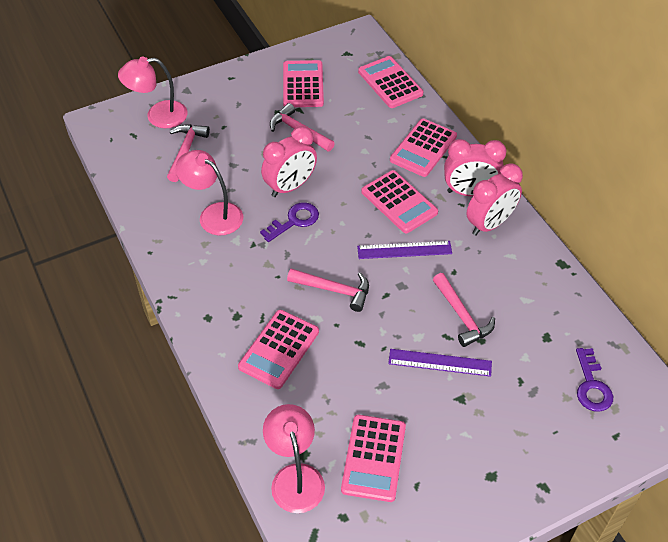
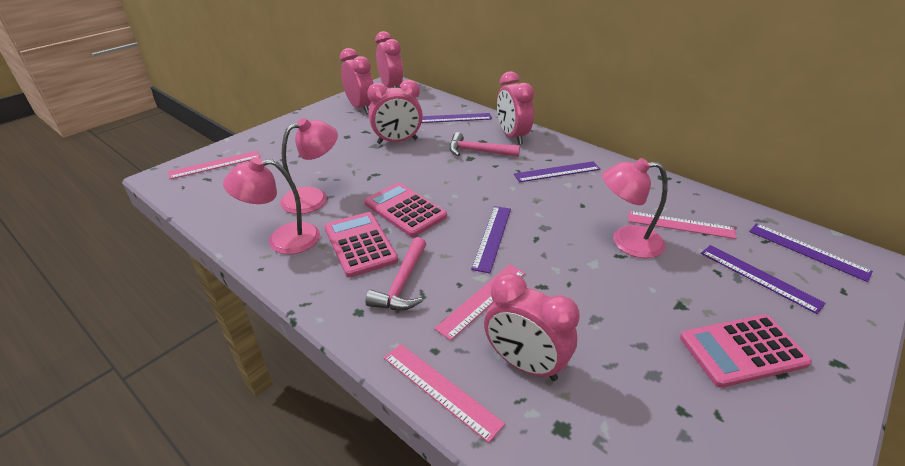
pink calculator: [238,310,319,389] [283,60,324,107] [341,415,406,502] [358,56,423,108] [361,170,438,233] [390,119,457,177] = 6 -> [325,212,398,277] [364,183,447,237] [680,315,812,388] = 3
pink clock: [261,126,317,197] [444,139,507,196] [466,164,523,236] = 3 -> [340,48,374,114] [367,80,423,144] [375,31,403,88] [484,273,580,381] [497,71,534,145] = 5
pink hammer: [167,124,210,182] [270,103,335,152] [287,269,369,312] [433,273,495,347] = 4 -> [365,237,426,310] [449,132,520,157] = 2
pink ruler: none = 0 -> [168,151,260,179] [384,344,505,443] [434,264,525,341] [629,211,736,239] = 4
purple key: [260,202,319,242] [576,348,613,412] = 2 -> none = 0
purple ruler: [357,241,452,259] [388,349,492,377] = 2 -> [422,113,492,123] [471,206,511,273] [514,161,600,182] [701,245,826,314] [749,223,873,282] = 5

